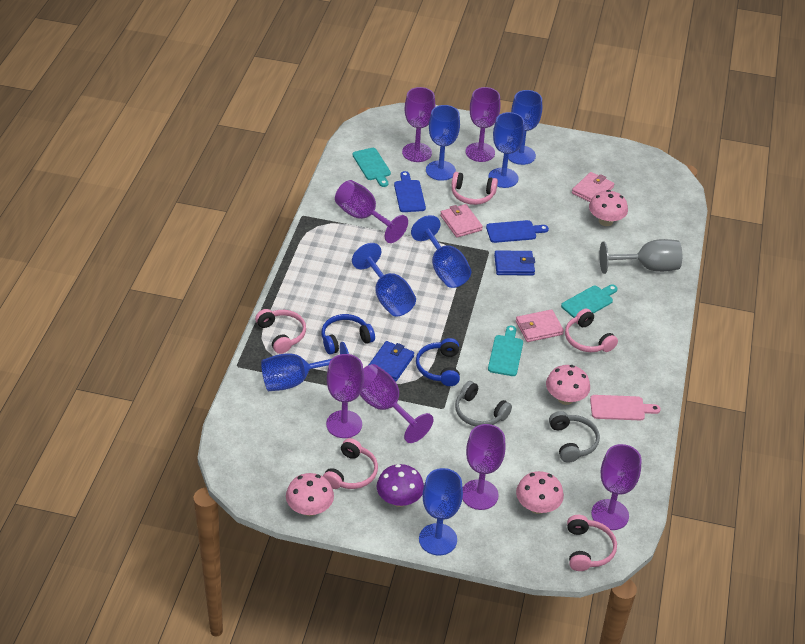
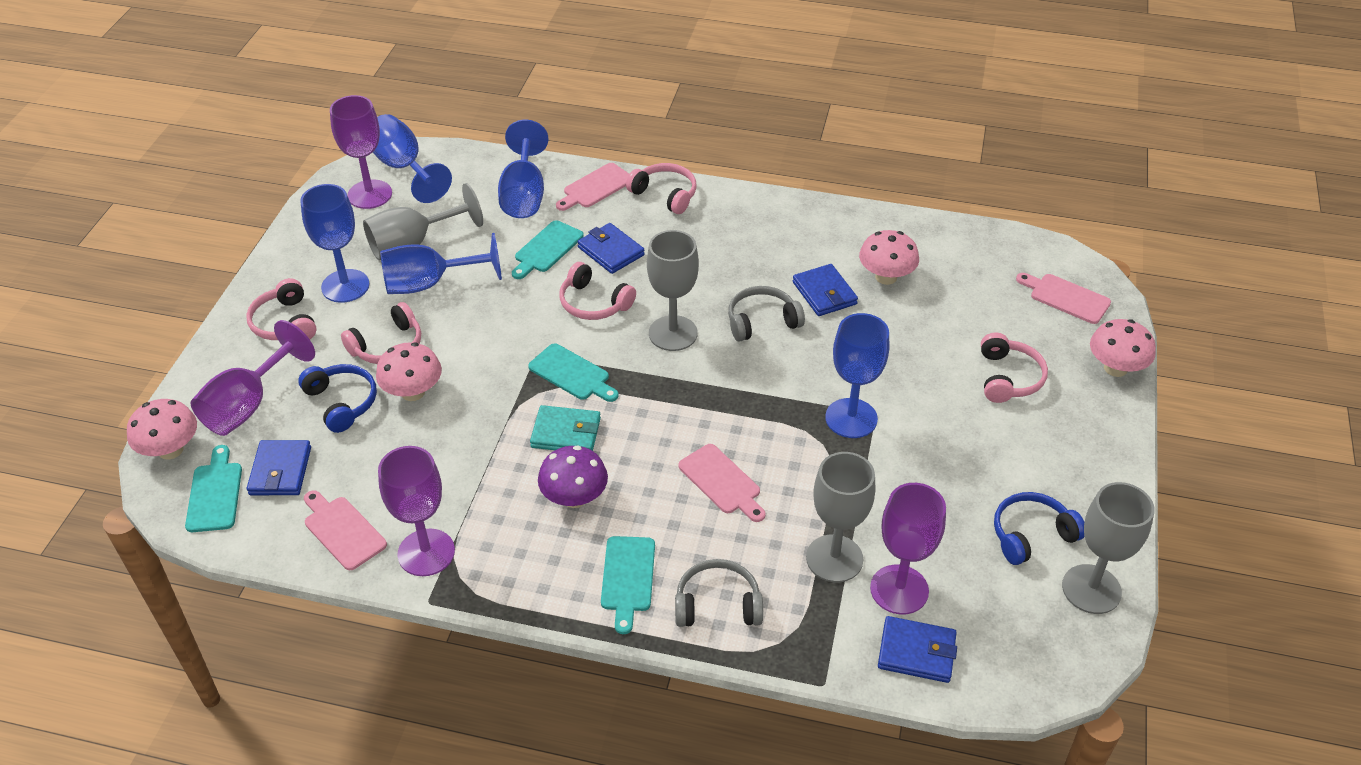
blue cutting board: [394,171,426,212] [486,220,549,243] = 2 -> none = 0
blue goblet: [261,342,349,391] [352,243,416,316] [411,215,471,288] [419,468,463,555] [426,105,460,181] [488,112,525,188] [508,90,542,165] = 7 -> [300,184,369,303] [373,114,452,203] [380,233,502,294] [498,120,549,218] [825,313,889,438] = 5
blue wallet: [369,341,414,382] [494,250,535,276] = 2 -> [247,440,311,495] [578,223,645,274] [793,264,858,316] [878,616,957,683] = 4
grey goblet: [599,239,682,274] = 1 -> [363,183,483,260] [647,230,699,351] [806,452,875,582] [1062,482,1155,614] = 4
pink cutting board: [590,395,661,421] = 1 -> [304,490,387,570] [556,163,629,211] [678,444,765,522] [1016,273,1111,324] = 4
pink wallet: [440,204,483,238] [516,309,564,342] [572,172,614,202] = 3 -> none = 0
purple goblet: [326,354,364,438] [335,180,408,243] [360,364,434,443] [402,87,435,162] [462,424,506,510] [466,87,500,162] [591,444,642,530] = 7 -> [190,320,315,436] [330,95,392,209] [378,446,455,576] [870,483,946,614] = 4
turquoise cutting board: [352,148,391,187] [488,326,523,376] [561,285,618,318] = 3 -> [185,445,242,532] [512,220,584,279] [528,343,619,402] [601,536,655,634] = 4
turquoise wallet: none = 0 -> [530,405,601,451] = 1

